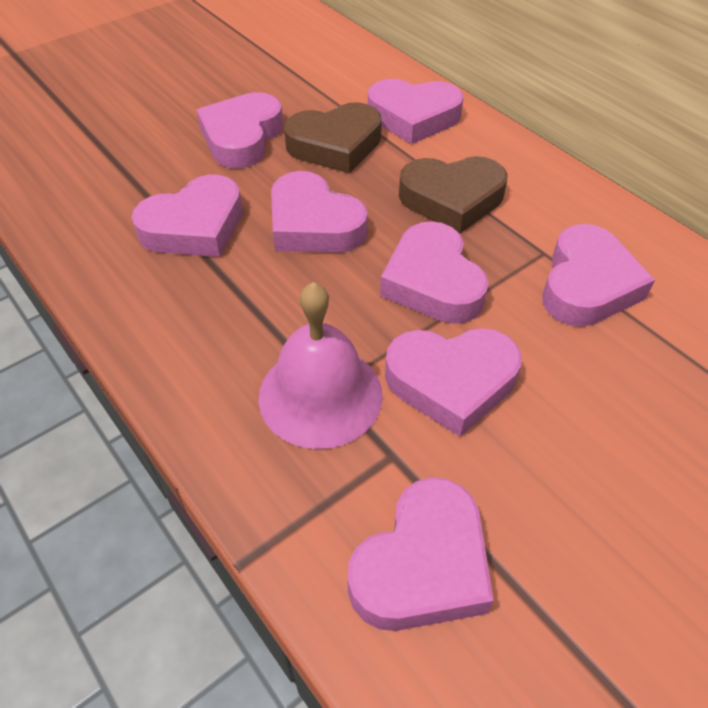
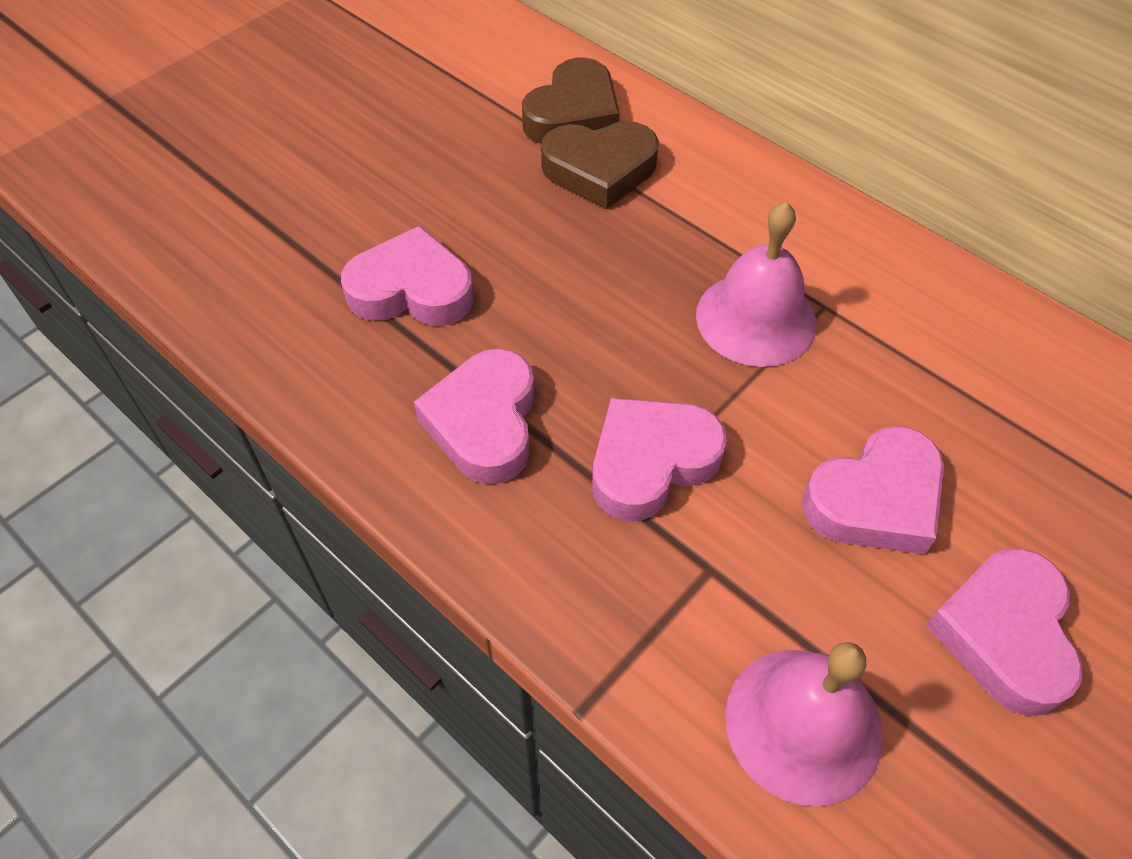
pink bell: [259,282,383,449] = 1 -> [696,202,817,367] [725,642,883,806] = 2
pink heart: [132,175,243,257] [197,92,283,169] [271,171,368,253] [348,477,494,631] [368,79,464,144] [380,221,489,324] [385,328,522,437] [542,224,655,327] = 8 -> [341,226,474,326] [414,348,535,484] [592,398,727,521] [802,426,944,554] [926,548,1083,716] = 5

